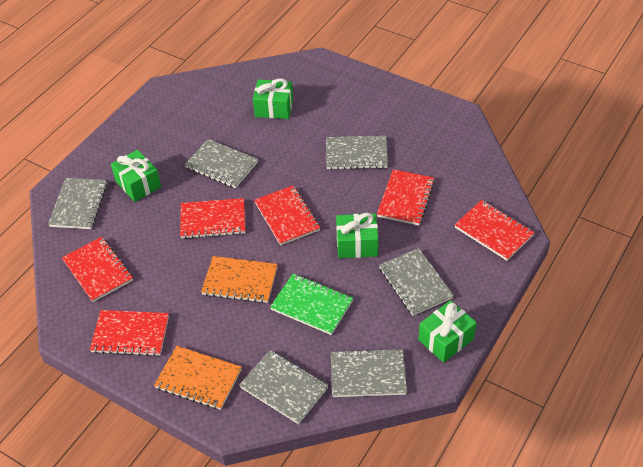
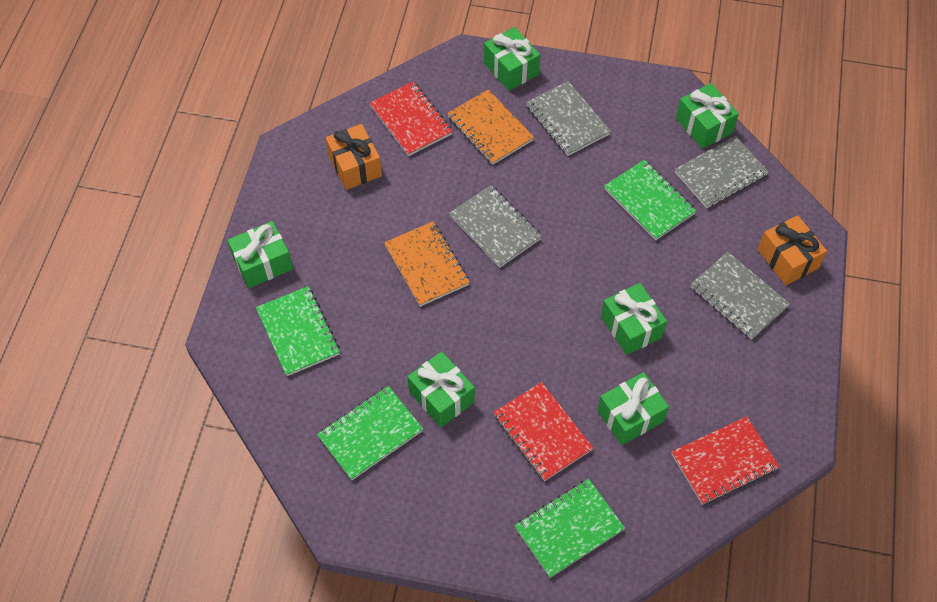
green gift: [111,150,161,202] [253,78,293,119] [336,213,378,258] [418,300,477,363] = 4 -> [227,221,293,288] [407,351,475,427] [484,27,540,91] [597,372,669,445] [601,283,667,355] [676,83,739,149] = 6
green notebook: [270,274,353,335] = 1 -> [256,286,340,376] [317,386,423,480] [515,479,625,578] [604,160,697,241] = 4
grey notebook: [48,178,107,229] [185,139,258,188] [239,350,328,424] [326,136,388,170] [331,348,407,397] [379,248,454,316] = 6 -> [449,185,542,268] [526,81,611,156] [675,136,769,208] [690,252,790,339] = 4
orange gift: none = 0 -> [325,124,382,190] [758,215,827,285] = 2
red notebook: [62,237,133,302] [90,310,169,356] [180,198,245,239] [254,185,320,246] [377,169,435,225] [455,200,535,261] = 6 -> [370,82,453,156] [494,382,593,481] [672,416,780,505] = 3

